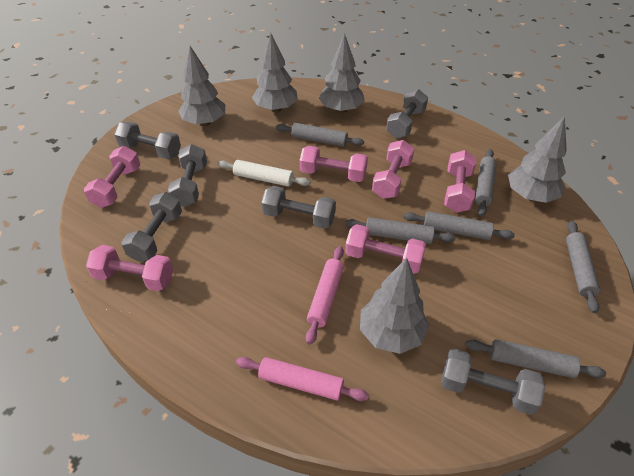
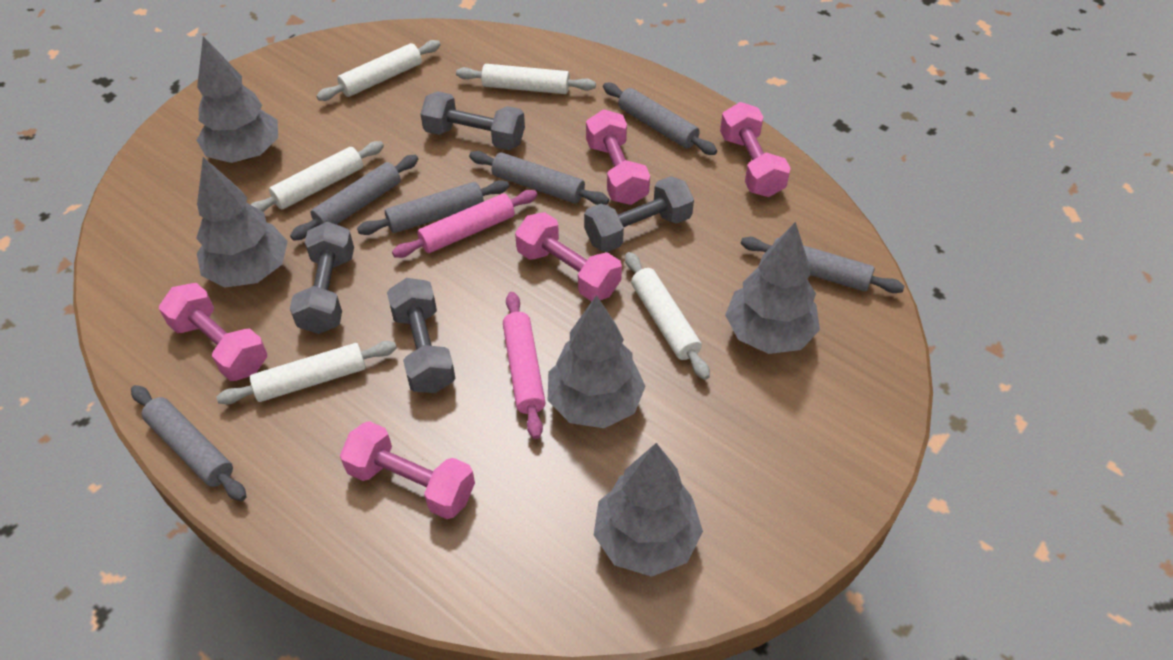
grey dumbbell: [114,122,181,159] [121,192,182,262] [168,144,207,207] [261,186,336,229] [386,89,428,138] [441,349,545,415] = 6 -> [290,222,354,334] [387,278,455,393] [420,91,525,150] [584,176,694,252] = 4
pink dumbbell: [84,146,140,208] [86,245,173,291] [300,146,368,182] [345,224,426,274] [372,140,414,199] [444,150,476,213] = 6 -> [159,283,267,381] [340,421,475,519] [515,212,622,302] [586,109,650,205] [720,102,791,197] = 5
white rolling pin: [217,160,311,187] = 1 -> [216,341,397,405] [250,141,384,212] [316,40,441,101] [456,64,596,94] [625,252,710,380] = 5

